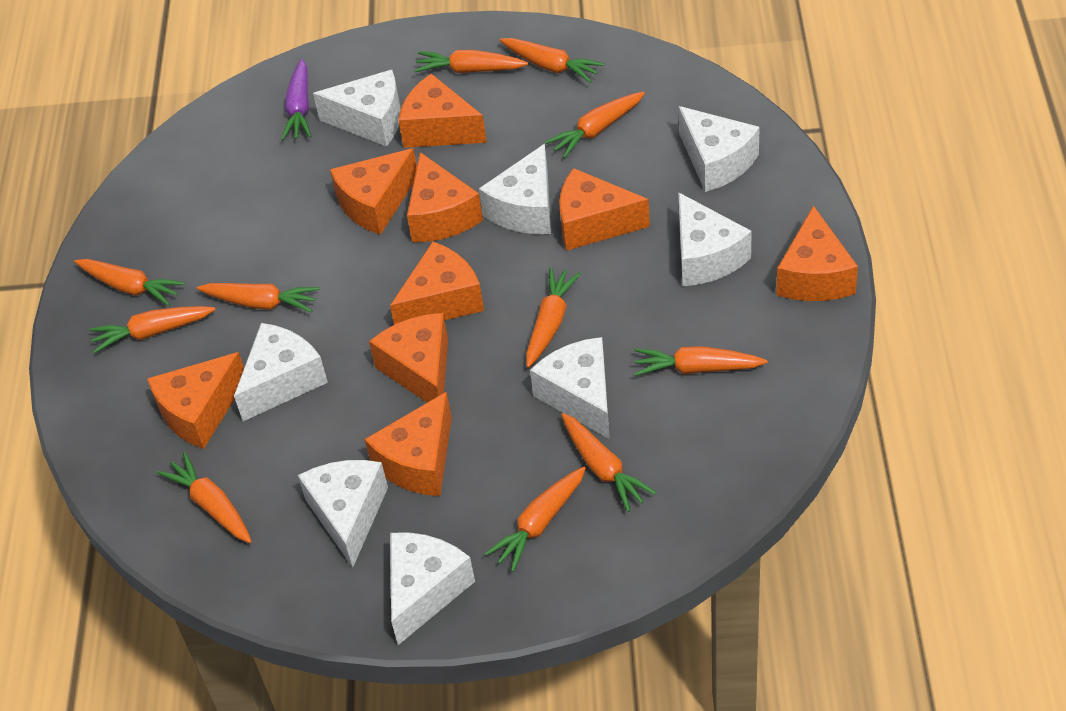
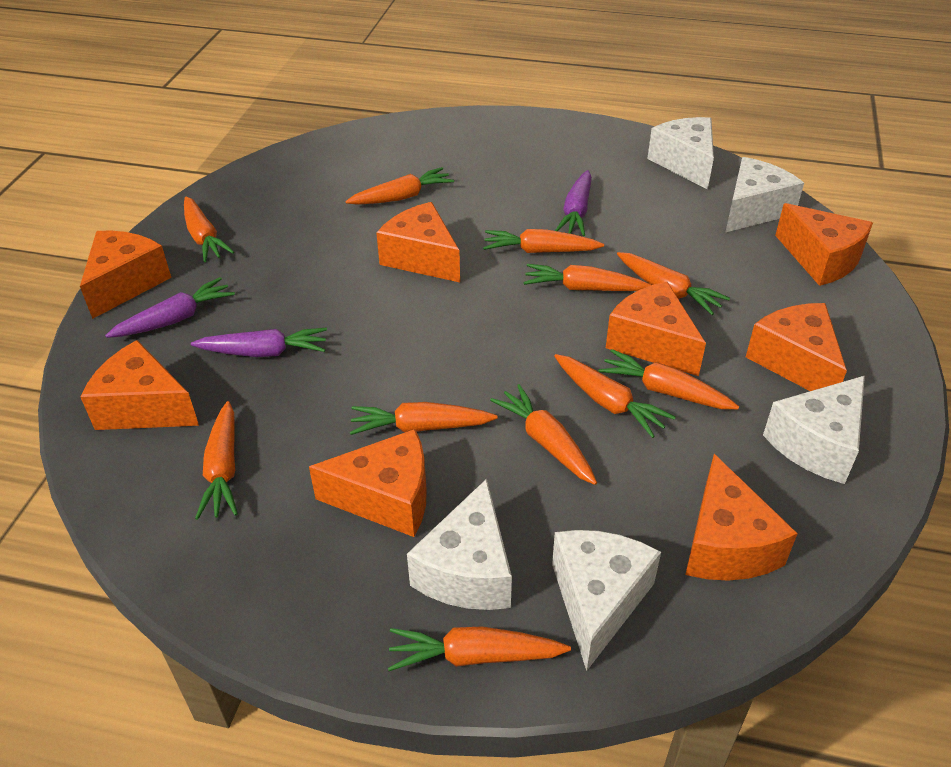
orange cheese: [147,352,244,449] [330,148,417,235] [364,392,452,496] [369,313,448,403] [390,241,484,325] [398,74,487,148] [407,152,483,242] [559,168,650,251] [776,205,858,301] = 9 -> [80,231,171,319] [81,340,199,430] [309,429,427,537] [376,202,460,282] [606,281,706,376] [685,454,798,581] [746,303,847,391] [775,203,873,286] = 8
purple carrot: [281,59,312,140] = 1 -> [105,277,235,338] [191,328,327,357] [555,170,592,236] = 3
white cheese: [234,323,328,421] [298,460,388,568] [313,70,400,147] [390,532,475,645] [479,144,551,234] [530,337,610,439] [678,106,760,192] [678,192,752,286] = 8 -> [407,479,512,610] [552,530,661,671] [647,117,714,189] [725,157,804,233] [763,376,865,484] = 5

